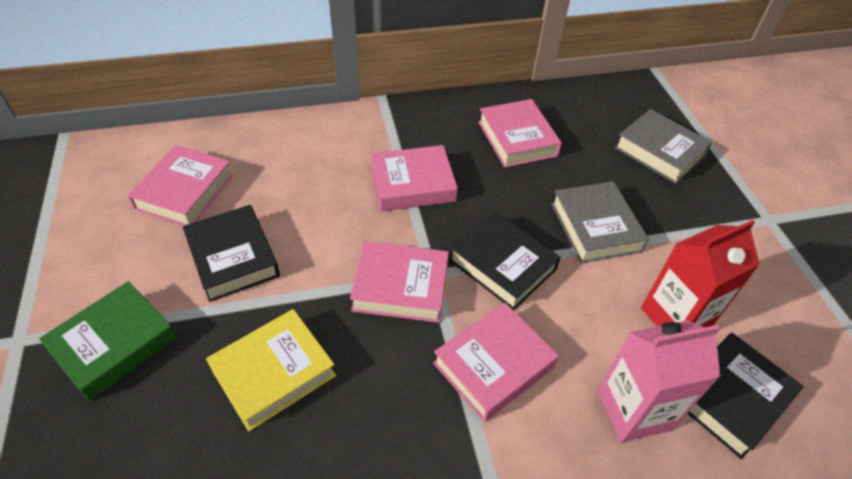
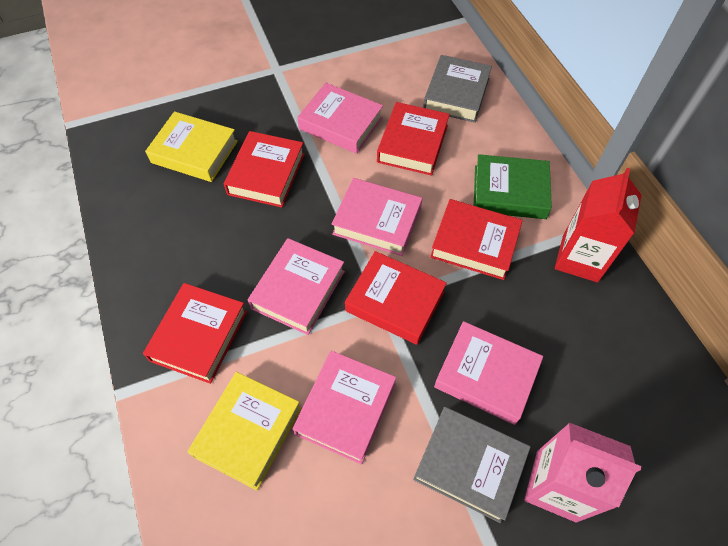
black book: [183,205,280,302] [449,211,561,310] [687,333,804,459] = 3 -> none = 0
red book: none = 0 -> [143,283,247,384] [224,131,305,208] [345,251,447,345] [377,102,450,176] [430,199,523,280] = 5
yellow book: [206,309,336,432] = 1 -> [145,111,238,182] [188,372,301,491] = 2

